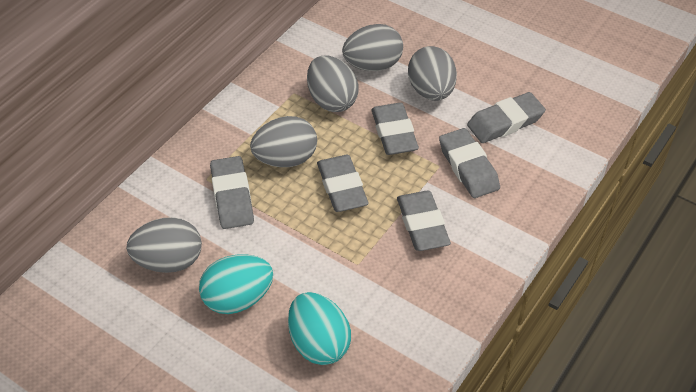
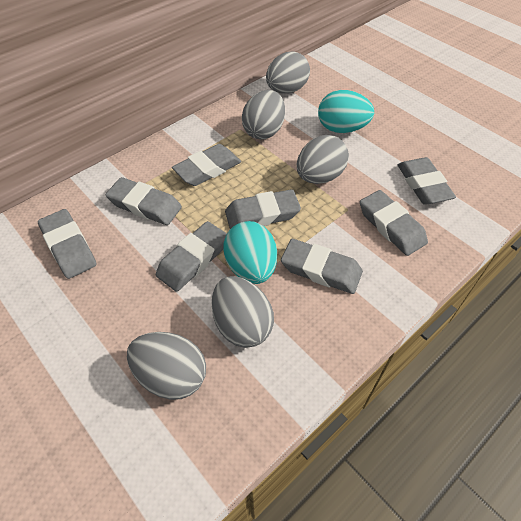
grey eraser: [210,156,254,229] [317,155,369,212] [371,103,419,155] [397,191,451,251] [439,128,500,198] [467,92,546,143] = 6 -> [38,209,97,279] [106,177,182,225] [156,221,227,292] [172,144,241,186] [225,189,301,229] [281,239,363,294] [360,190,428,256] [398,157,456,205] = 8

